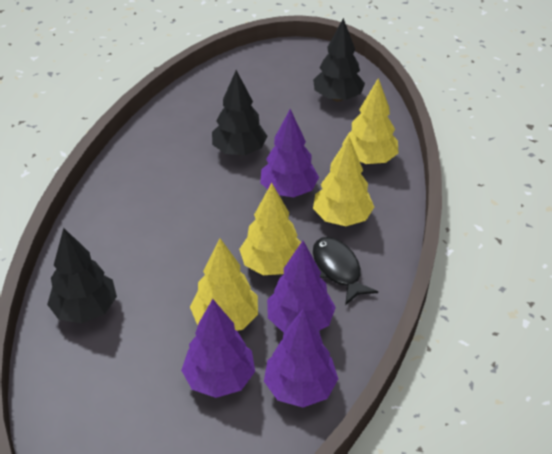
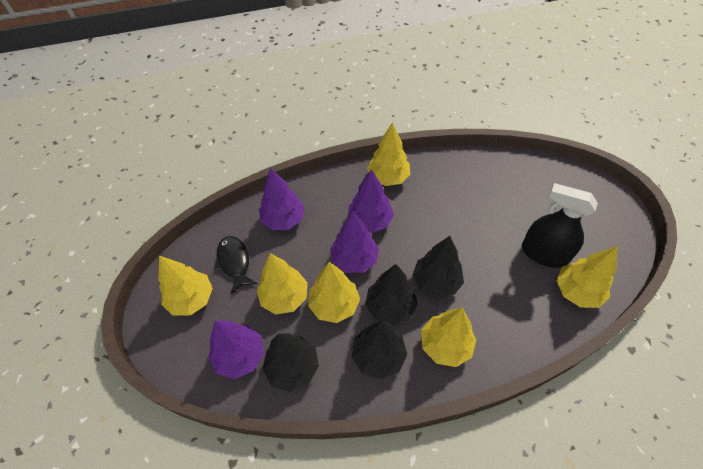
black spray bottle: none = 0 -> [522,183,598,268] = 1
black tree: [47,228,117,323] [212,70,267,155] [313,18,365,101] = 3 -> [262,333,319,392] [352,320,408,379] [365,264,418,326] [413,236,464,298] = 4
yellow tree: [190,238,258,331] [239,183,301,275] [313,136,374,226] [342,78,398,164] = 4 -> [159,256,213,315] [257,253,308,315] [308,262,360,323] [367,122,410,186] [421,307,476,367] [556,246,618,308] = 6

